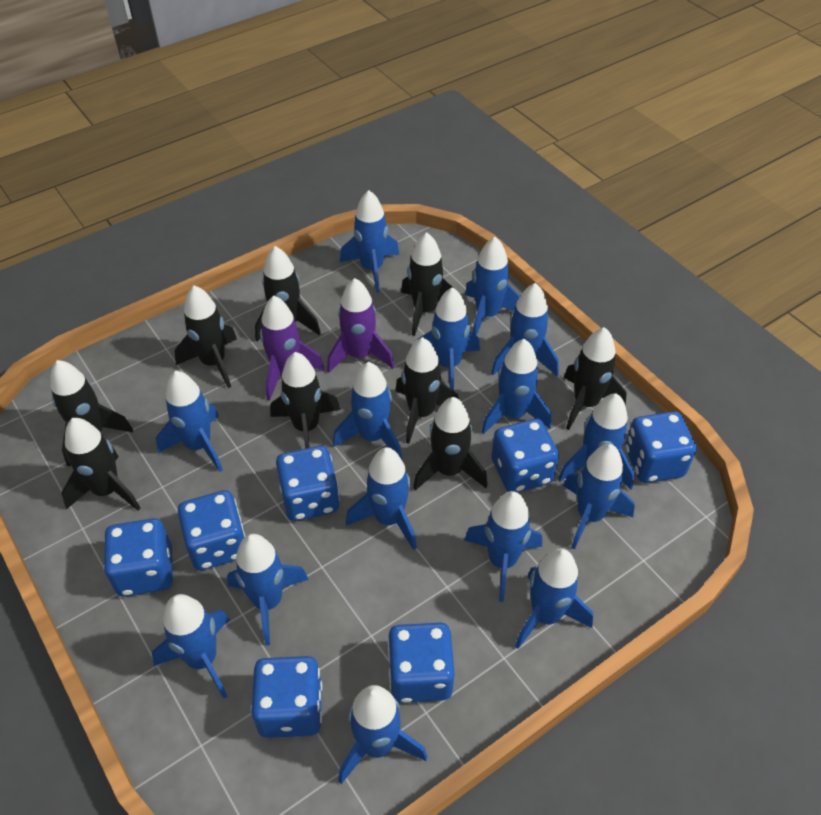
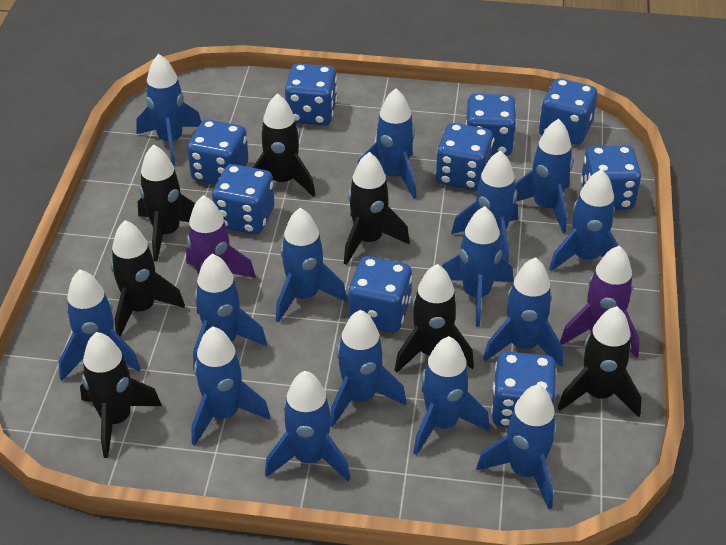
black rocket: [50,360,133,467] [62,418,140,510] [175,286,237,388] [255,246,321,342] [270,352,340,449] [395,337,459,444] [401,232,455,336] [413,397,488,491] [564,327,627,430] = 9 -> [80,332,162,458] [110,220,185,337] [138,144,195,261] [253,93,315,197] [344,152,410,265] [395,264,474,373] [558,306,642,417] = 7
blue dice: [104,518,173,597] [178,490,245,570] [251,656,322,738] [276,446,340,521] [388,623,455,703] [491,419,559,493] [625,411,696,483] = 7 -> [187,119,248,185] [212,164,274,234] [285,64,337,126] [348,256,412,333] [436,123,493,191] [466,93,516,156] [491,352,557,427] [539,78,597,145] [581,145,641,210] = 9

